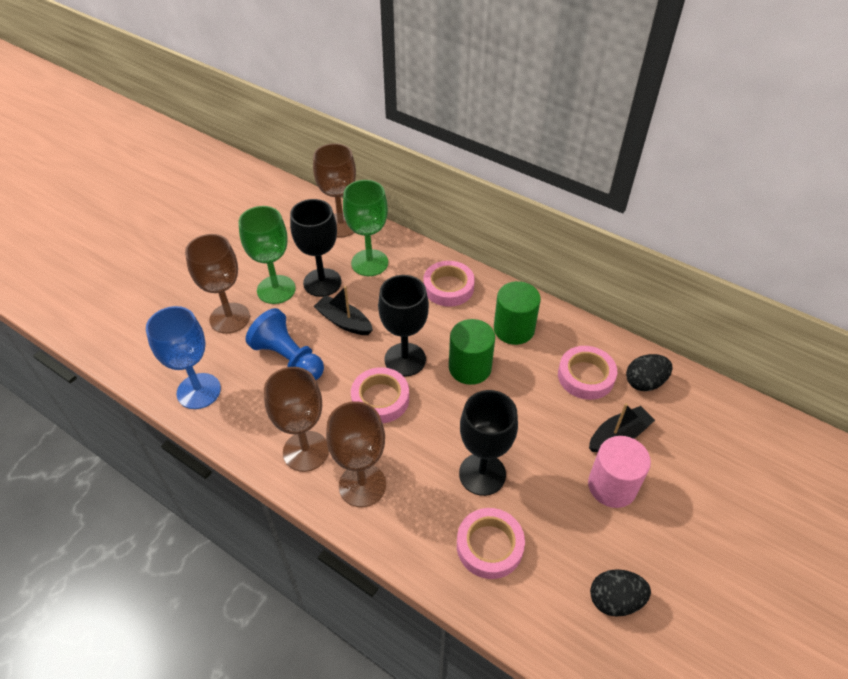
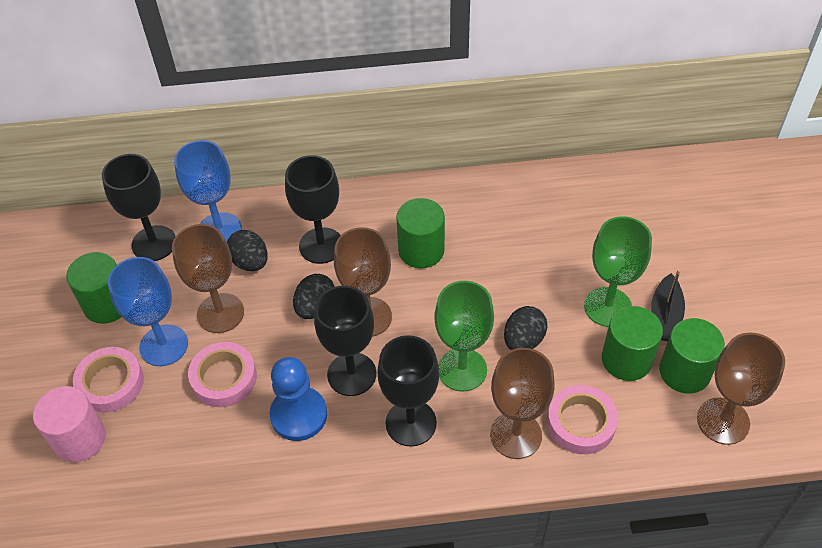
black boat: [314,286,373,335] [589,403,655,452] = 2 -> [651,269,685,341] = 1
black egg: [590,569,651,617] [626,354,673,391] = 2 -> [227,230,268,271] [293,274,335,319] [504,306,547,350] = 3
black goblet: [290,199,341,297] [378,275,429,377] [459,390,518,496] = 3 -> [102,154,176,261] [285,155,341,264] [314,286,376,396] [377,335,439,447] = 4
blue goblet: [146,306,221,409] = 1 -> [108,257,188,366] [174,140,242,242] = 2
green cylinder: [449,319,495,385] [494,281,541,345] = 2 -> [66,252,121,324] [396,198,445,269] [602,306,663,381] [659,318,725,394] = 4
pink tape: [351,367,409,423] [423,261,475,307] [457,508,525,579] [558,346,617,400] = 4 -> [73,347,144,412] [188,342,257,407] [547,385,618,454] = 3

